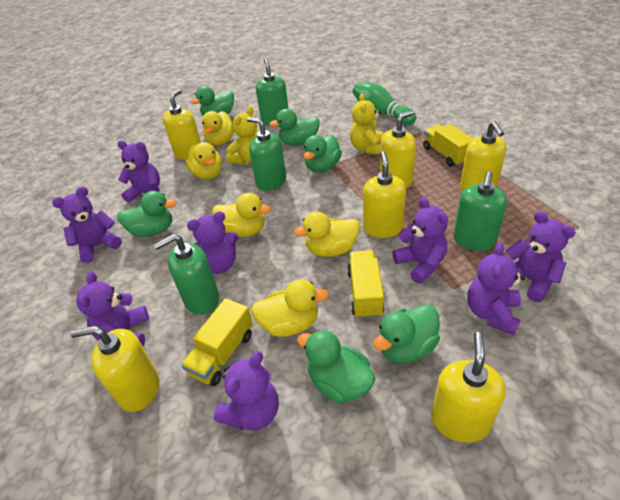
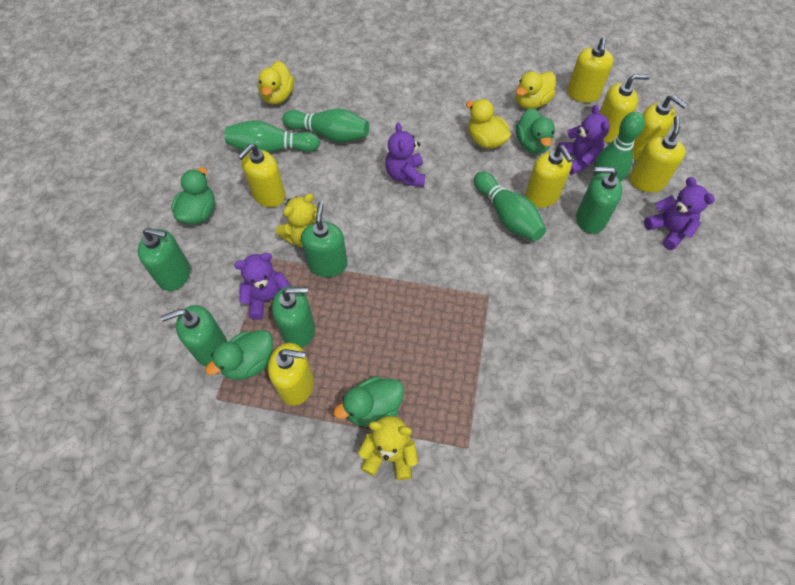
green bowling pin: [352,82,416,125] = 1 -> [225,120,320,153] [282,109,369,142] [474,171,546,241] [594,112,645,182] = 4
green duck: [117,191,177,237] [191,86,234,116] [269,109,320,146] [297,330,375,403] [304,135,342,173] [373,304,440,363] = 6 -> [171,167,215,224] [205,330,273,380] [334,376,404,427] [516,108,555,154] = 4
green soap dispenser: [154,234,219,315] [247,117,286,191] [256,59,289,125] [453,171,507,251] = 4 -> [138,228,190,291] [160,305,227,366] [272,286,315,348] [301,202,347,277] [576,167,623,234] = 5
purple teddy bear: [52,187,122,263] [76,271,149,346] [118,141,160,203] [187,211,239,274] [214,351,279,431] [392,197,448,284] [467,243,525,335] [506,211,576,302] = 8 -> [234,253,291,320] [385,123,425,187] [558,105,610,175] [644,177,715,250] = 4
yellow duck: [185,142,222,179] [202,111,234,145] [212,193,271,237] [251,280,329,337] [294,212,360,257] = 5 -> [258,61,294,104] [466,99,511,149] [516,71,556,109] = 3
yellow soap dispenser: [70,326,159,412] [163,89,201,160] [363,151,406,238] [380,110,416,188] [431,332,506,443] [460,121,507,192] = 6 -> [238,144,286,207] [268,343,314,406] [525,145,573,208] [567,37,614,103] [599,74,650,143] [629,116,686,192] [633,95,688,160] = 7
yellow truck: [181,298,253,386] [347,250,385,319] [423,124,474,167] = 3 -> none = 0

